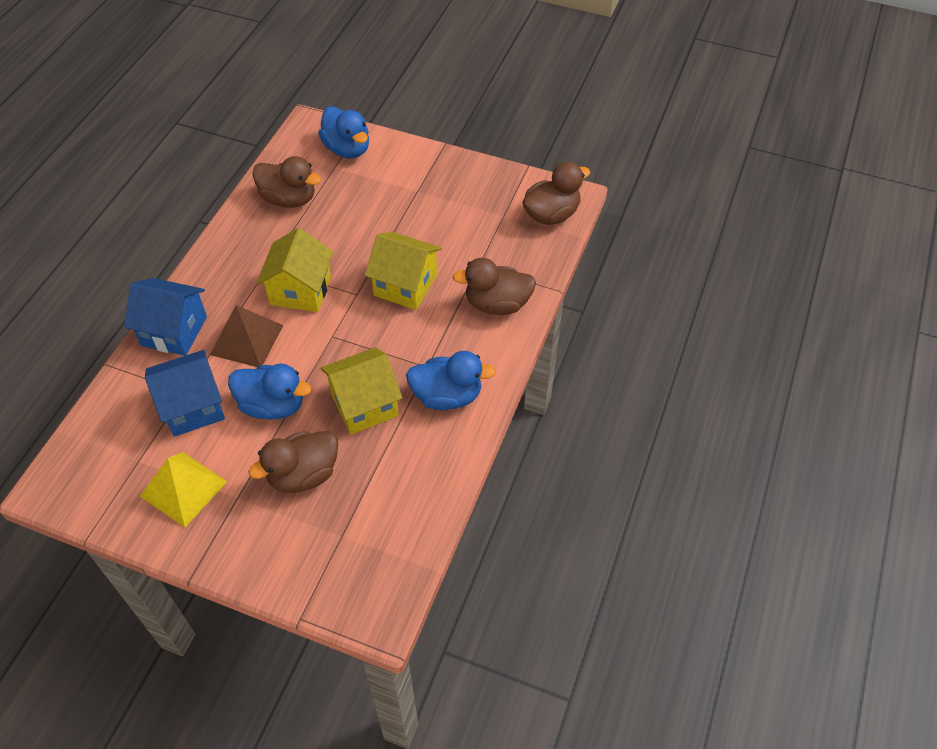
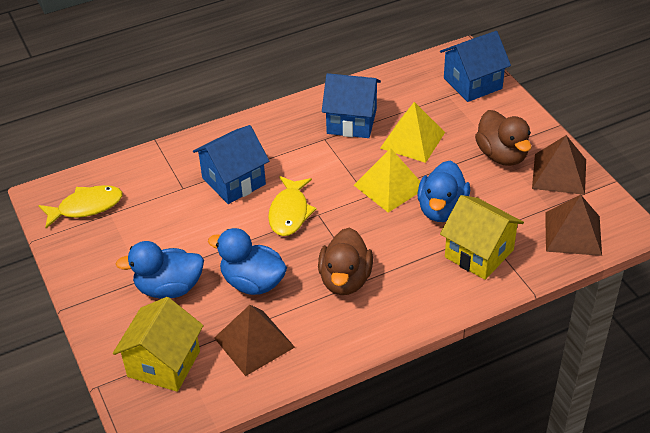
blue house: [124,278,207,356] [145,350,225,437] = 2 -> [193,125,269,204] [322,73,381,138] [440,31,511,102] = 3
brown duck: [248,431,338,493] [252,156,321,208] [452,258,536,315] [522,162,590,225] = 4 -> [318,227,373,295] [475,110,531,166] = 2
brown pyramid: [210,305,283,367] = 1 -> [214,305,295,376] [532,135,586,195] [545,195,602,256] = 3
yellow fish: none = 0 -> [38,185,122,228] [268,176,317,236] = 2
yellow house: [257,228,334,312] [321,347,402,435] [365,232,442,310] = 3 -> [113,297,203,392] [440,195,524,280] = 2
yellow pyramid: [140,452,228,527] = 1 -> [354,148,420,213] [380,102,445,163] = 2

